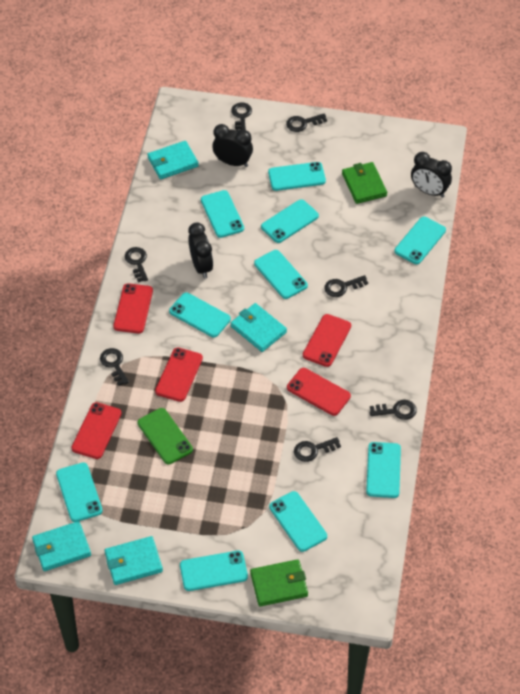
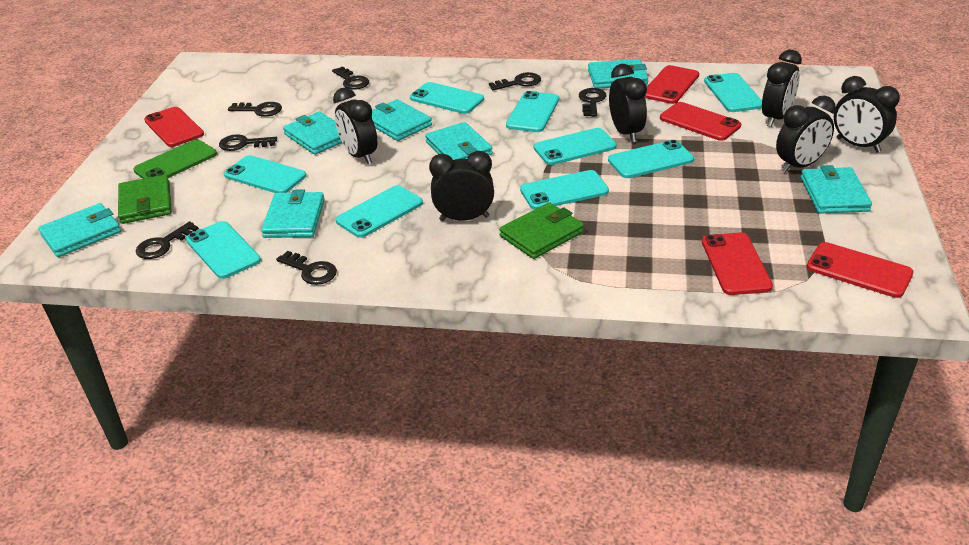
black clock: [188,222,213,279] [212,124,253,167] [411,152,452,198] = 3 -> [333,88,378,164] [429,151,494,221] [609,64,647,142] [762,50,802,127] [776,95,836,173] [834,76,900,153] = 6
turquoise phone: [56,462,103,522] [169,292,231,338] [180,551,248,591] [201,190,244,238] [254,250,308,299] [261,199,319,243] [268,162,326,191] [269,491,327,552] [366,442,401,498] [395,217,446,264] = 10 -> [186,221,261,279] [224,155,306,193] [336,185,423,238] [410,82,484,114] [506,91,559,132] [520,170,609,210] [534,128,617,165] [608,140,694,178] [704,73,762,112] = 9
turquoise wallet: [32,521,91,571] [105,536,163,585] [147,141,199,179] [231,303,287,352] = 4 -> [38,203,121,257] [261,189,324,238] [283,112,342,155] [371,99,432,141] [425,122,493,160] [588,59,648,89] [801,165,872,214] = 7

